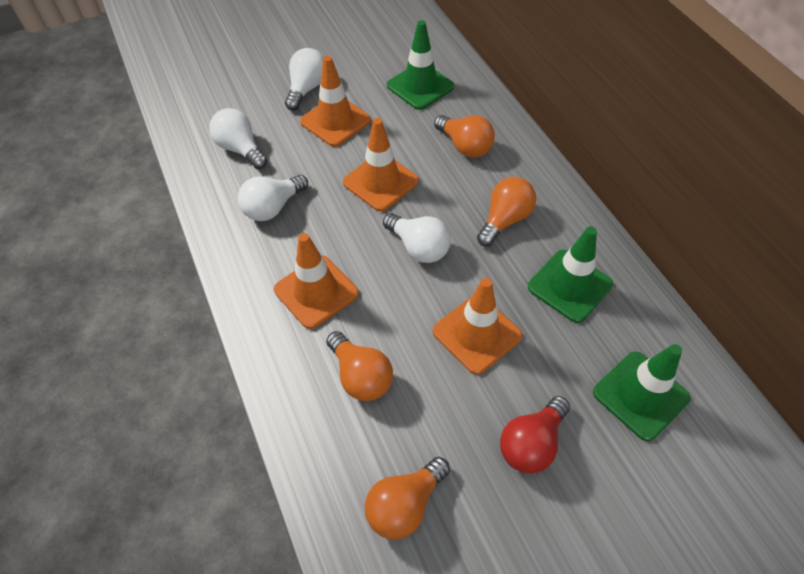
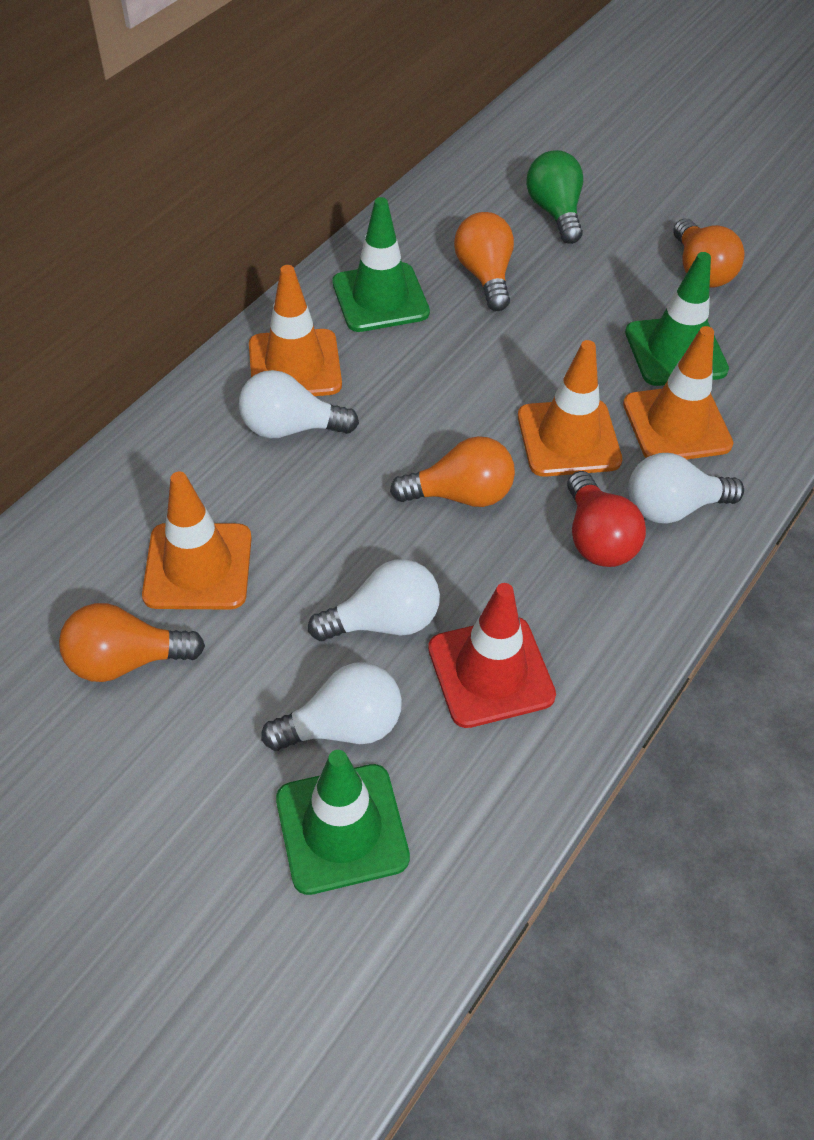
green light bulb: none = 0 -> [526,150,583,244] = 1
red traffic cone: none = 0 -> [428,583,556,728] = 1

